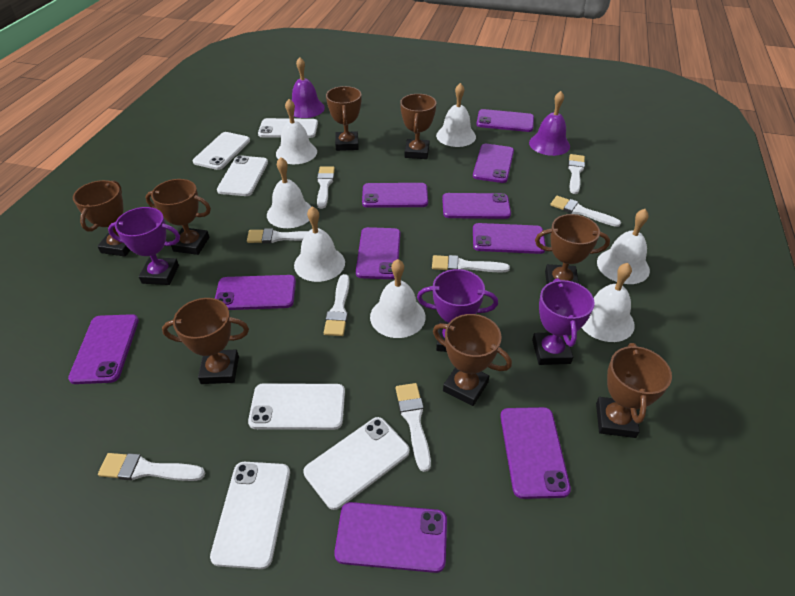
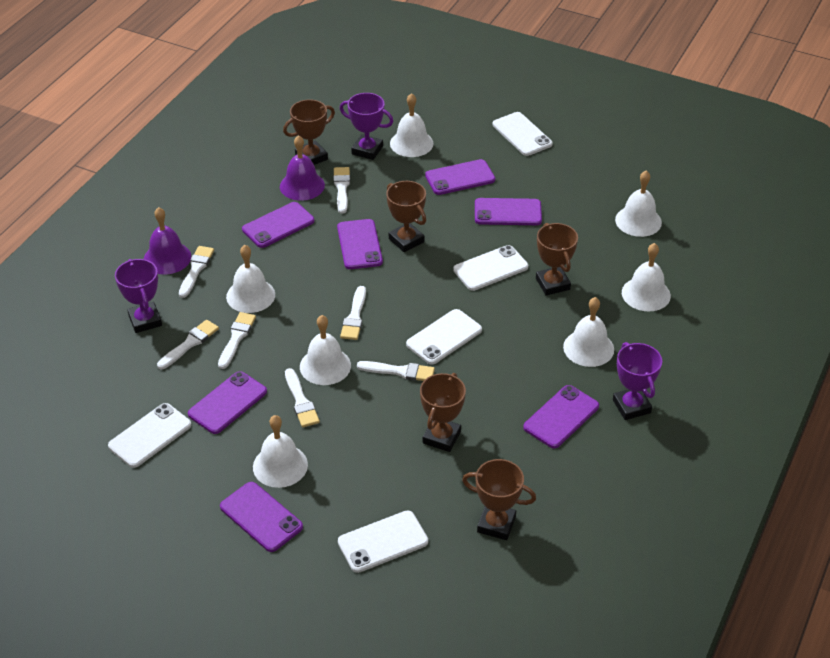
brown trophy: [73,180,130,257] [145,179,211,255] [162,298,249,384] [326,86,361,151] [400,94,436,159] [433,314,512,406] [535,214,610,284] [596,343,672,438] = 8 -> [283,100,335,165] [386,181,426,252] [420,373,466,452] [462,459,536,540] [536,223,578,295] = 5
purple phone: [68,314,139,384] [215,275,296,310] [334,502,447,573] [356,227,400,279] [362,183,428,208] [442,193,511,219] [473,144,514,183] [473,223,546,254] [476,109,534,132] [500,407,571,499] = 10 -> [188,371,267,434] [220,482,303,552] [242,202,314,248] [337,219,383,269] [425,159,495,195] [475,198,542,225] [523,385,599,448] = 7
white brush: [98,453,205,481] [247,228,308,243] [317,166,335,209] [324,274,350,336] [396,383,431,472] [432,255,510,272] [550,196,621,227] [568,154,585,194] = 8 -> [157,320,219,369] [179,246,214,298] [218,312,256,369] [285,368,320,427] [333,167,350,214] [340,286,366,340] [357,361,435,381] = 7
white phone: [193,132,250,170] [210,462,290,569] [217,155,268,196] [248,383,345,430] [258,118,318,138] [304,417,410,510] = 6 -> [108,403,191,468] [338,510,428,573] [406,309,482,365] [453,245,528,291] [492,112,553,156] = 5

